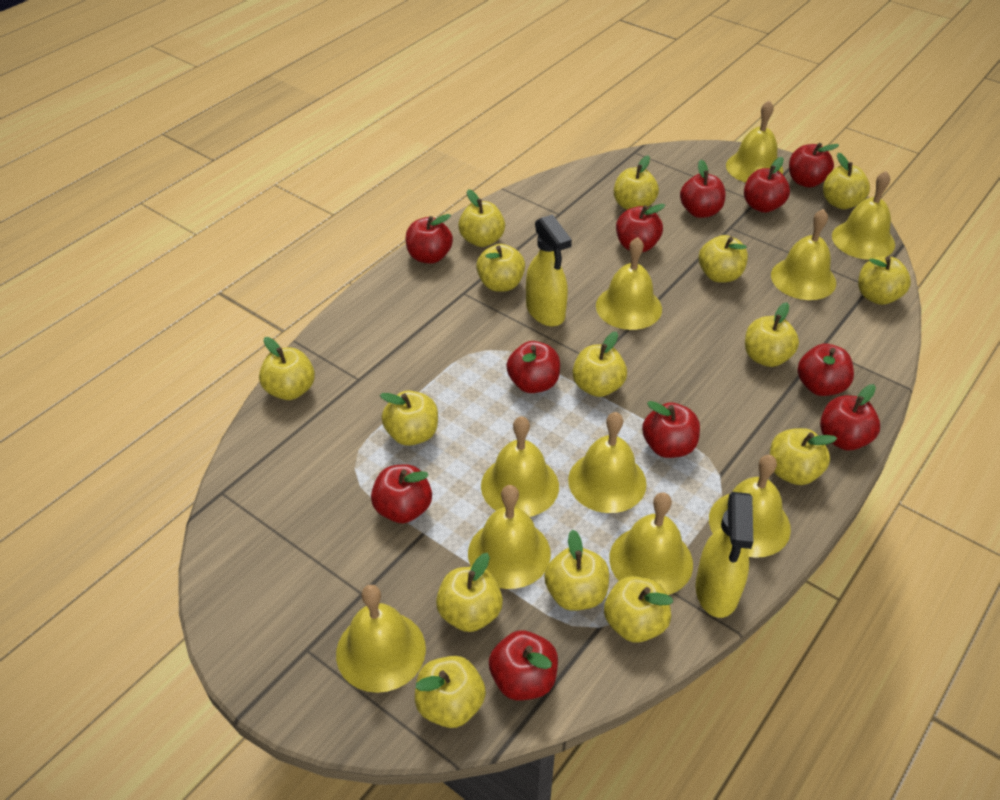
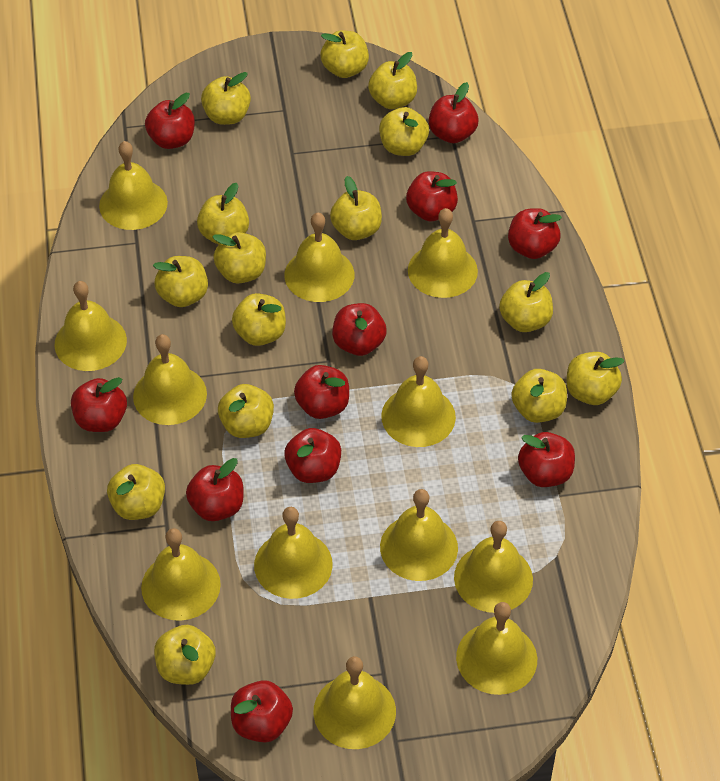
yellow bell: [336,585,426,693] [468,485,551,589] [481,416,559,517] [568,412,646,513] [596,237,662,330] [609,492,693,595] [709,455,791,558] [726,100,783,183] [771,209,836,300] [832,171,895,260] = 10 -> [54,281,127,371] [99,141,168,230] [133,334,207,425] [141,528,221,621] [254,507,333,599] [284,213,354,302] [313,656,396,749] [380,489,458,581] [381,356,456,447] [408,208,478,298] [454,521,533,613] [456,602,537,695] = 12
yellow spray bottle: [526,214,572,326] [696,492,753,618] = 2 -> none = 0

